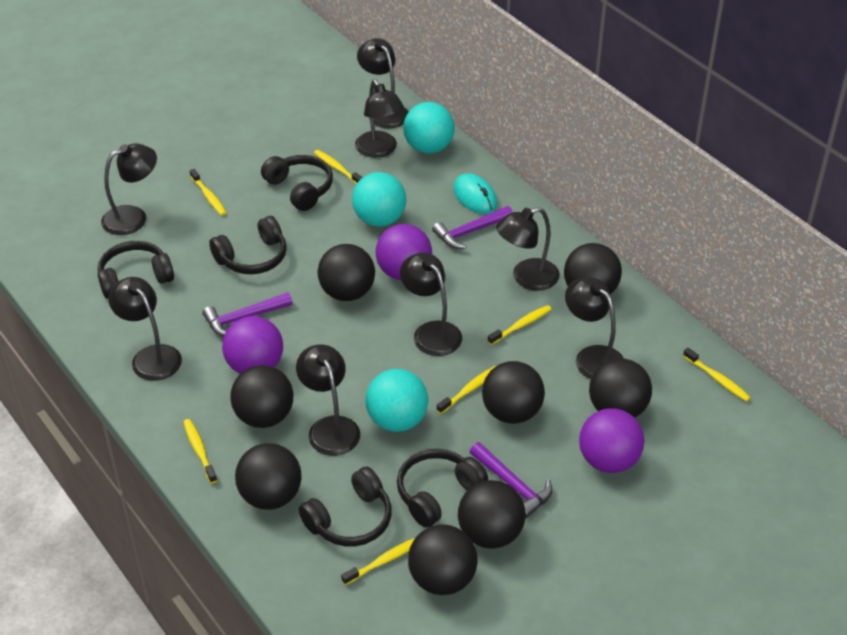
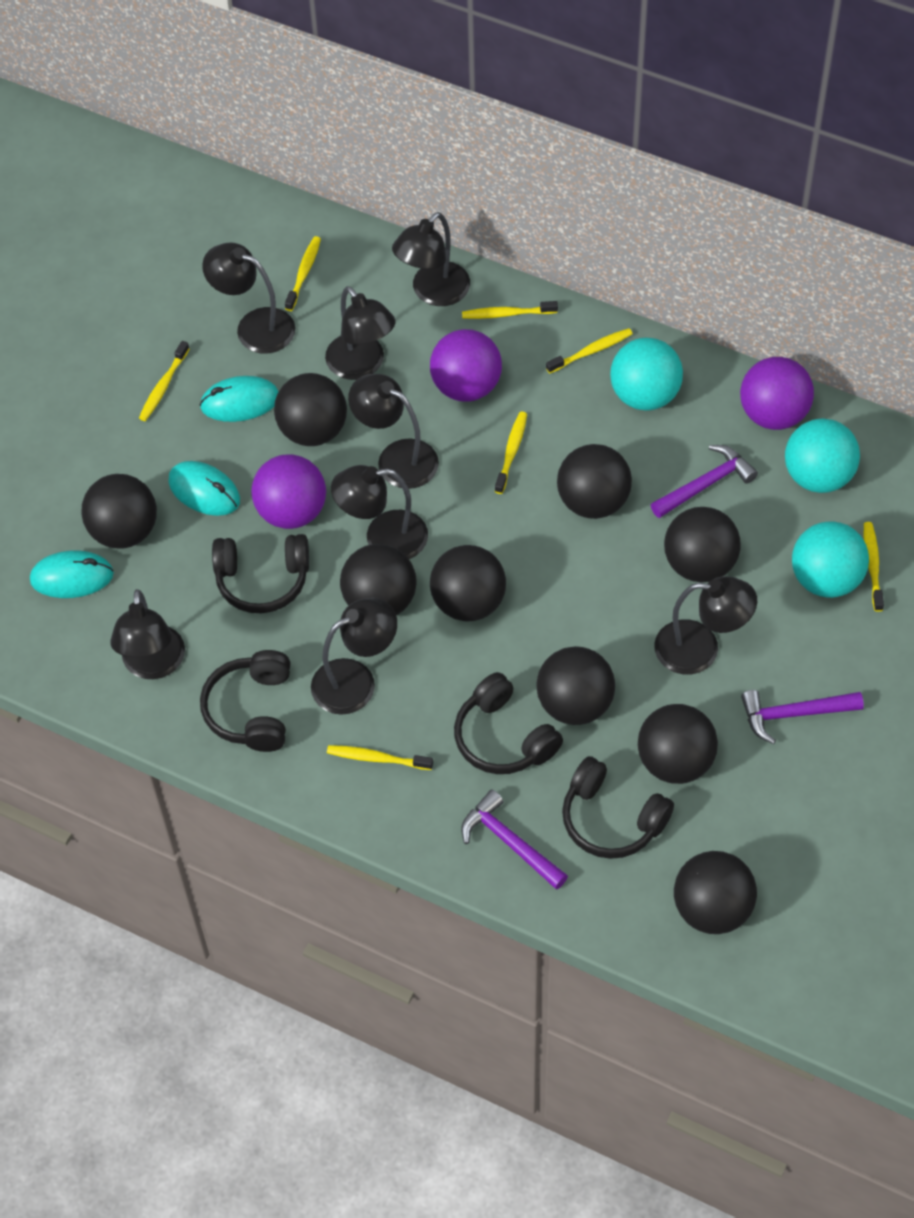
black ball: [230,365,293,428] [235,443,302,510] [318,244,375,301] [408,524,478,595] [458,480,525,549] [482,361,545,424] [564,243,622,294] [589,359,652,418] = 8 -> [82,474,157,549] [274,373,347,446] [340,544,417,615] [430,545,506,621] [536,646,615,725] [557,444,632,519] [638,704,718,784] [664,507,741,582] [674,851,757,934] = 9
black headphones: [98,241,174,299] [209,216,287,274] [261,155,333,211] [299,467,392,547] [397,449,488,528] = 5 -> [200,650,290,752] [212,534,309,613] [454,672,563,774] [562,756,674,859] = 4
turquoise mouse: [453,173,497,214] = 1 -> [30,550,114,598] [168,461,240,516] [200,376,279,422] = 3

